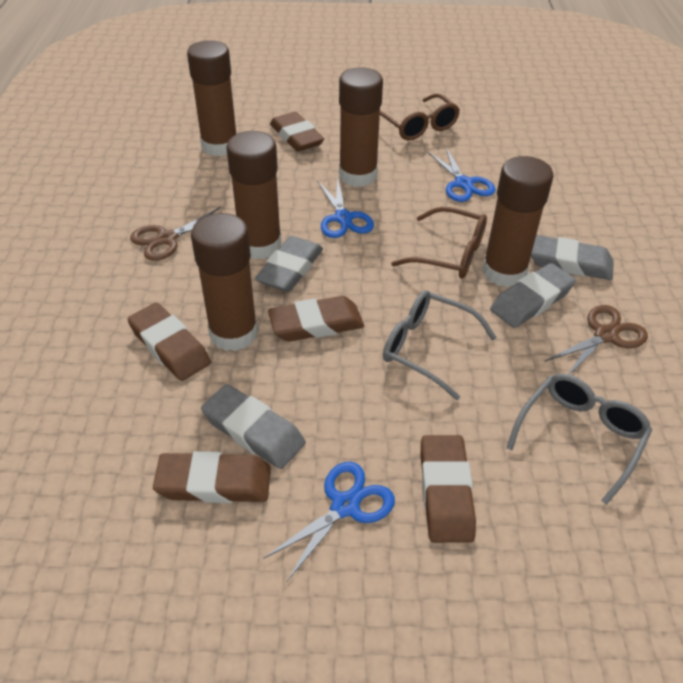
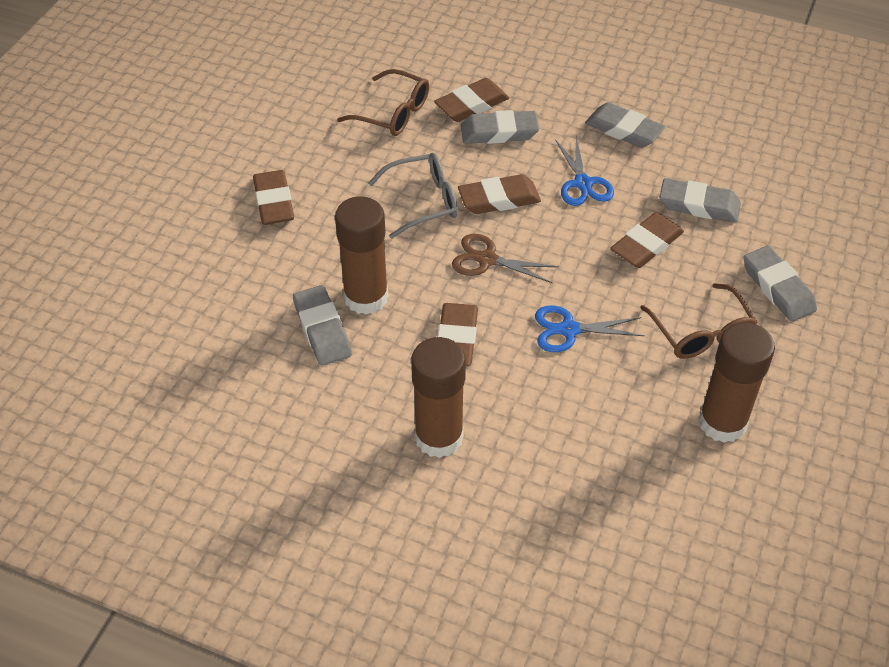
blue scissors: [263,462,395,581] [317,180,374,238] [428,148,496,202] = 3 -> [535,305,645,352] [555,136,614,206] = 2
brown glue stick: [187,40,237,156] [191,213,258,351] [226,131,282,259] [339,67,383,187] [482,156,554,287] = 5 -> [335,196,388,315] [411,337,466,458] [698,322,775,443] = 3
brown scissors: [130,207,221,261] [544,305,648,375] = 2 -> [452,234,559,283] = 1
grey eraser: [201,384,306,469] [255,236,323,292] [490,263,576,328] [531,235,614,280] = 4 -> [293,285,352,366] [461,110,539,144] [585,102,665,148] [659,178,741,222] [744,246,817,322] = 5
grey glasses: [383,290,497,400] [506,374,652,505] = 2 -> [368,153,458,238] = 1

